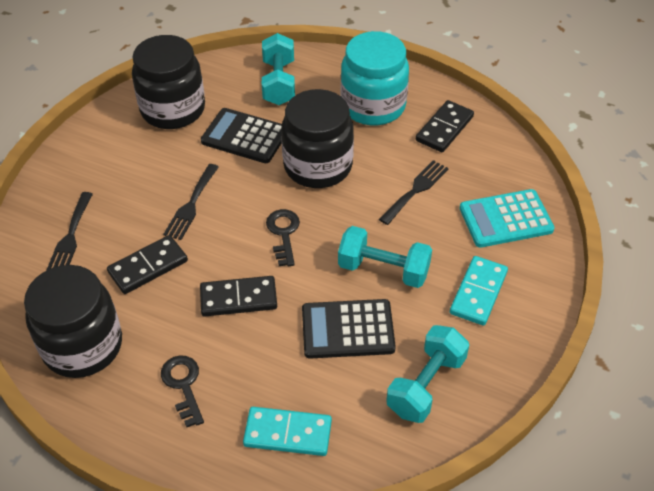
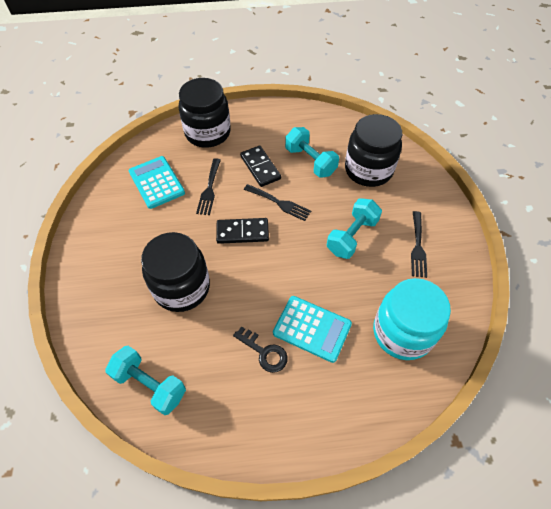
black calculator: [201,108,282,163] [302,299,396,359] = 2 -> none = 0
black domino: [107,235,188,294] [200,276,277,317] [416,100,474,152] = 3 -> [216,218,269,244] [240,146,281,187] = 2
black key: [161,355,204,427] [266,209,300,266] = 2 -> [233,326,288,373] = 1
turquoise calculator: [460,189,555,248] = 1 -> [129,156,185,209] [273,296,352,363] = 2
turquoise domino: [243,407,332,456] [450,256,508,326] = 2 -> none = 0

